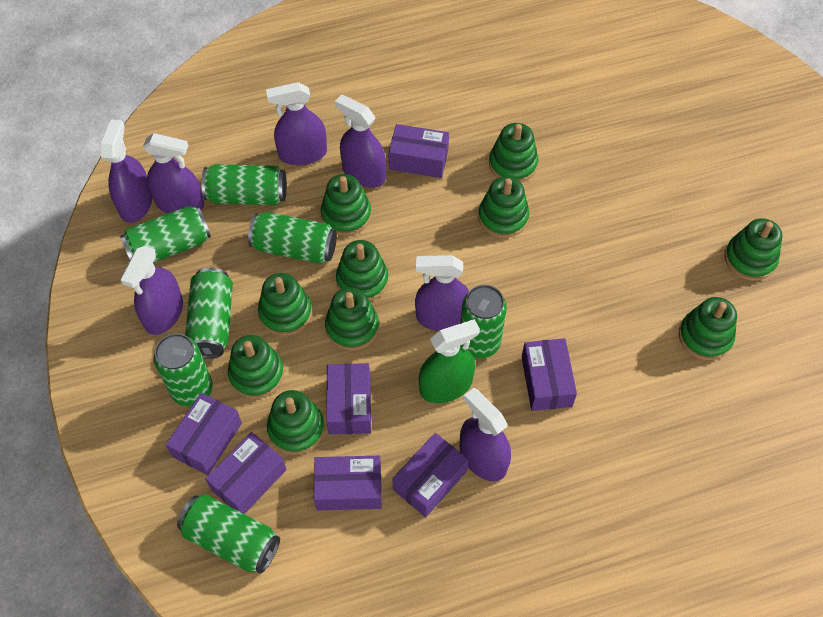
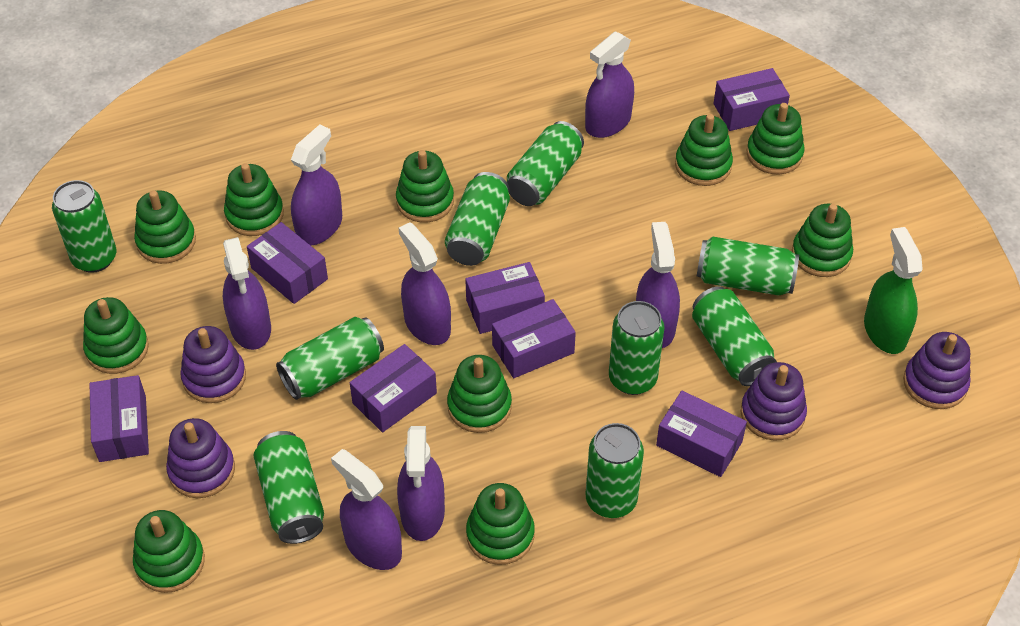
green can: [120,206,211,263] [154,333,213,407] [177,494,280,574] [185,268,233,359] [202,164,287,205] [248,212,337,264] [460,285,507,358] = 7 -> [52,180,117,273] [254,431,324,544] [276,317,384,400] [445,172,510,266] [507,121,584,206] [586,423,644,518] [609,301,665,395] [692,286,777,386] [697,236,799,296] = 9
purple stacking toy: none = 0 -> [166,418,235,498] [180,326,246,403] [741,362,807,441] [903,332,971,409] = 4

